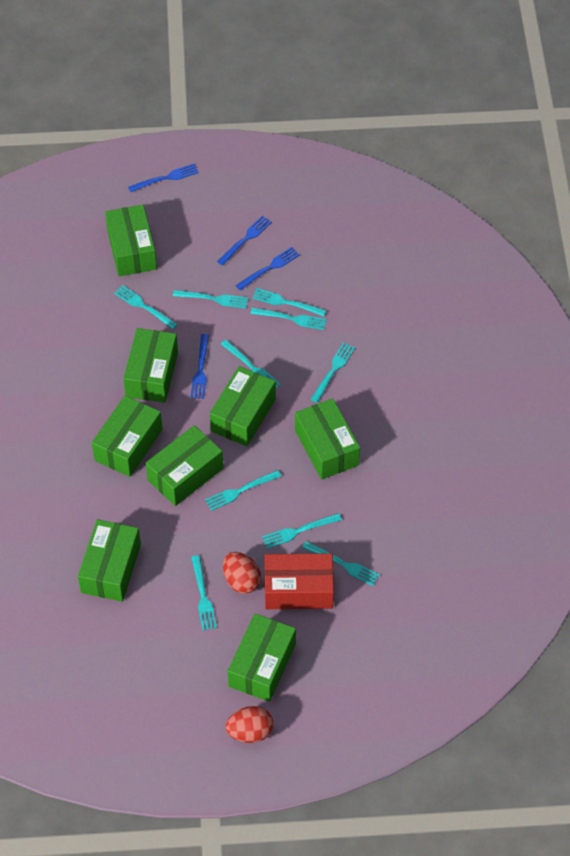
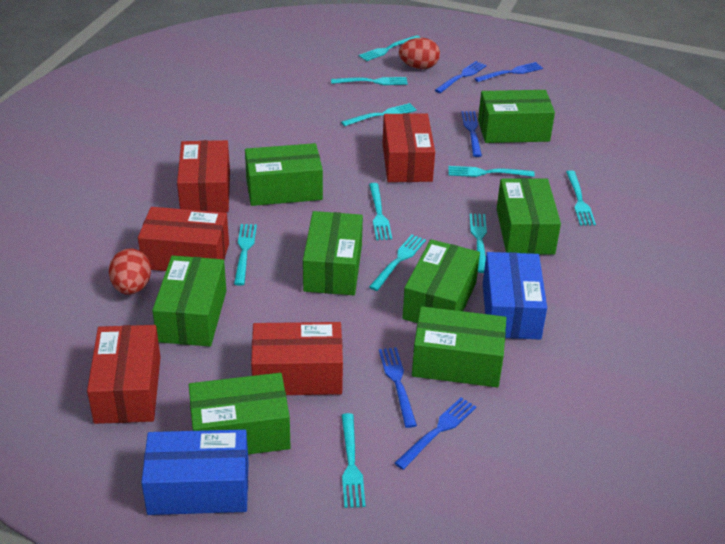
blue box: none = 0 -> [141,429,249,515] [483,252,547,339] = 2
blue fork: [128,164,199,192] [190,334,209,399] [217,216,272,266] [236,247,300,291] = 4 -> [379,347,417,428] [395,397,476,470] [435,61,487,93] [461,111,482,157] [474,62,543,82] = 5
red box: [265,553,334,609] = 1 -> [87,325,161,424] [138,207,229,271] [177,140,230,213] [251,322,343,395] [383,113,435,182] = 5

